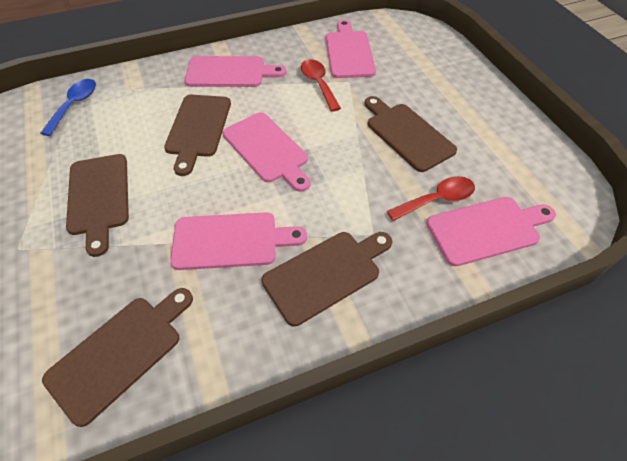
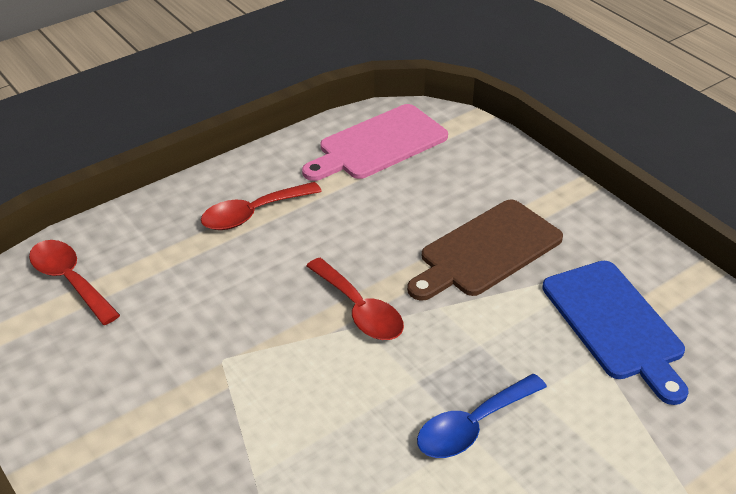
blue cutting board: none = 0 -> [542,261,688,405] = 1
brown cutting board: [42,288,193,427] [66,154,129,257] [164,95,231,176] [262,232,392,326] [365,96,457,172] = 5 -> [407,200,563,301] = 1
pink cutting board: [170,212,307,270] [185,56,286,87] [223,112,311,192] [326,20,376,78] [426,197,556,266] = 5 -> [302,104,448,181] = 1
red spoon: [301,59,341,112] [387,176,475,221] = 2 -> [29,240,120,325] [201,182,322,230] [306,258,404,340] = 3

